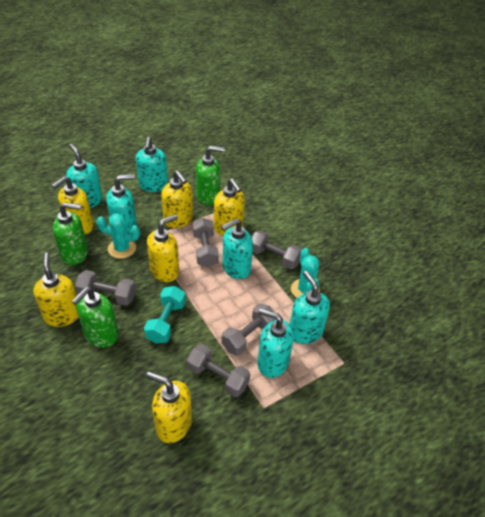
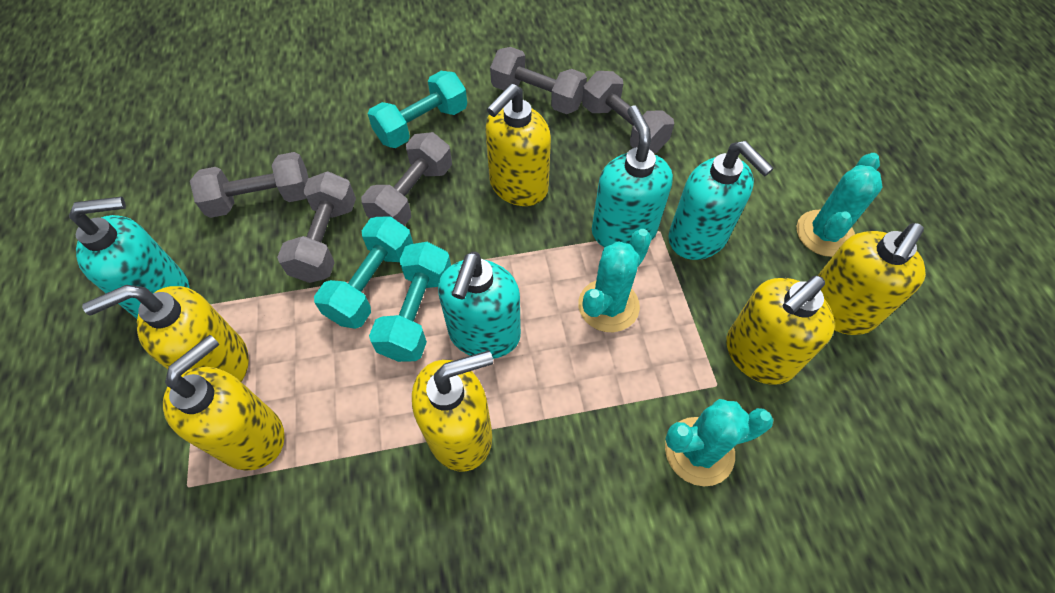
green soap dispenser: [53,203,88,265] [72,287,119,347] [196,146,225,205] = 3 -> none = 0
turquoise cactus: [96,213,140,259] [291,248,320,298] = 2 -> [578,229,652,332] [665,399,773,486] [797,153,882,257] = 3
turquoise dumbbell: [144,286,186,344] = 1 -> [314,216,413,329] [368,71,467,148] [369,242,451,362] = 3
turquoise soap dispenser: [66,144,102,208] [106,174,137,233] [136,137,168,192] [221,219,253,279] [257,308,294,378] [290,271,330,344] = 6 -> [69,197,189,319] [438,252,521,359] [592,105,673,247] [668,141,774,260] = 4

